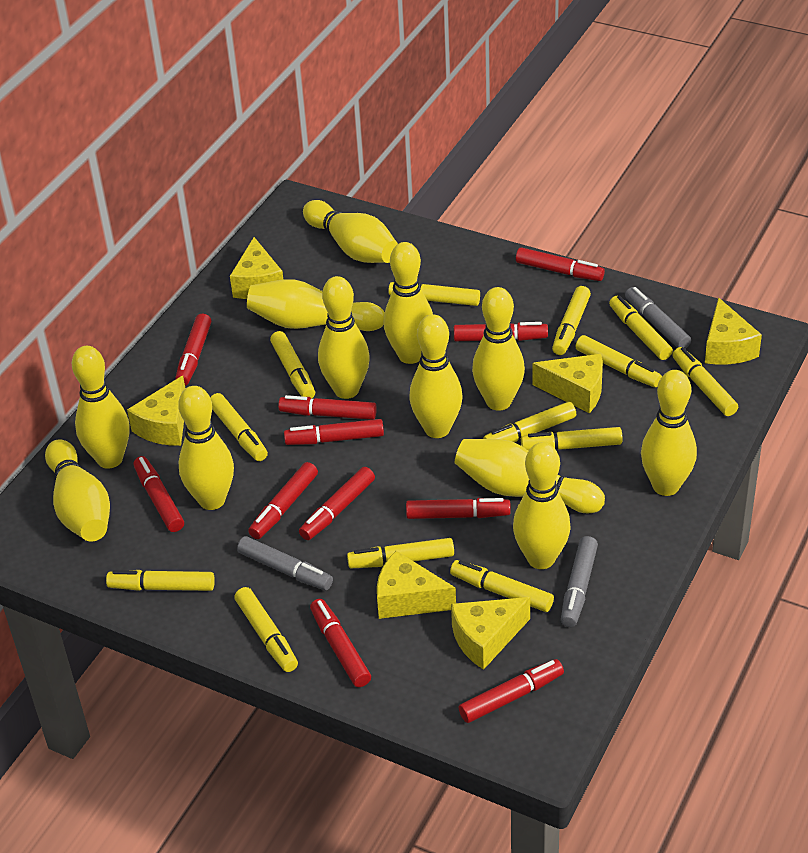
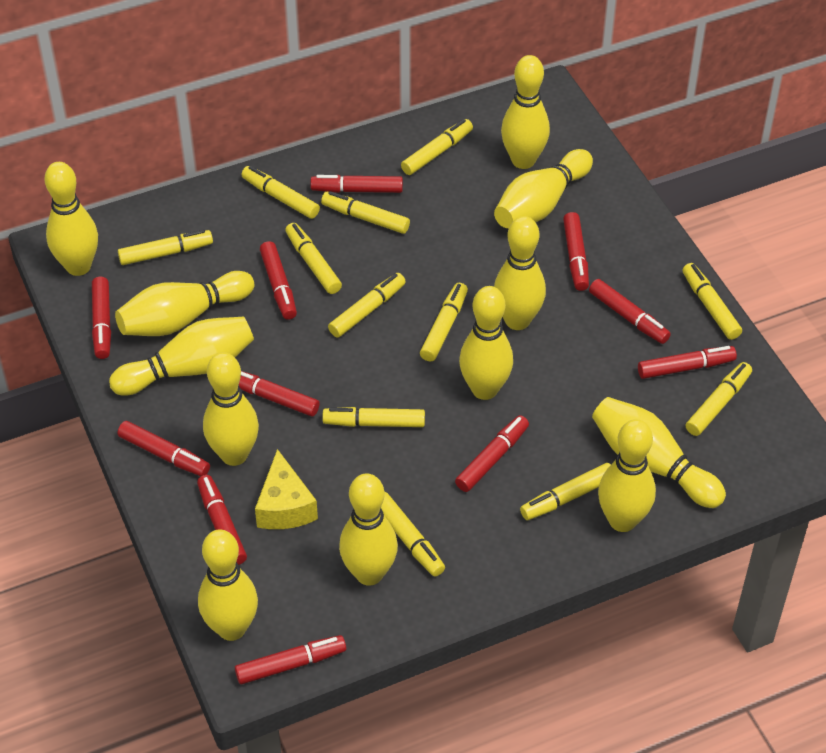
grey marker: [237,536,333,590] [561,536,598,627] [625,287,691,349] = 3 -> none = 0
yellow cheese: [127,376,186,446] [230,237,283,299] [377,551,456,619] [451,597,530,670] [532,354,603,413] [705,297,762,365] = 6 -> [255,449,318,529] = 1
yellow marker: [106,570,215,591] [210,393,268,461] [234,587,298,672] [270,331,315,399] [347,538,454,568] [388,282,480,306] [450,560,554,612] [483,402,576,442] [521,427,623,451] [552,286,591,355] [575,335,662,387] [609,295,673,360] [672,347,738,416] = 13 -> [118,230,213,265] [242,166,320,219] [285,223,342,294] [321,191,410,234] [322,407,425,427] [328,273,406,338] [381,492,445,577] [401,119,473,175] [420,283,468,362] [520,463,611,520] [682,263,742,340] [686,362,752,436] = 12

